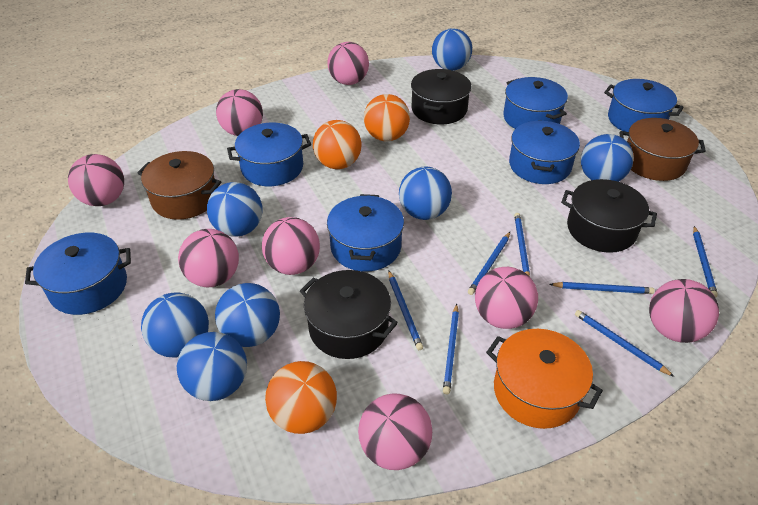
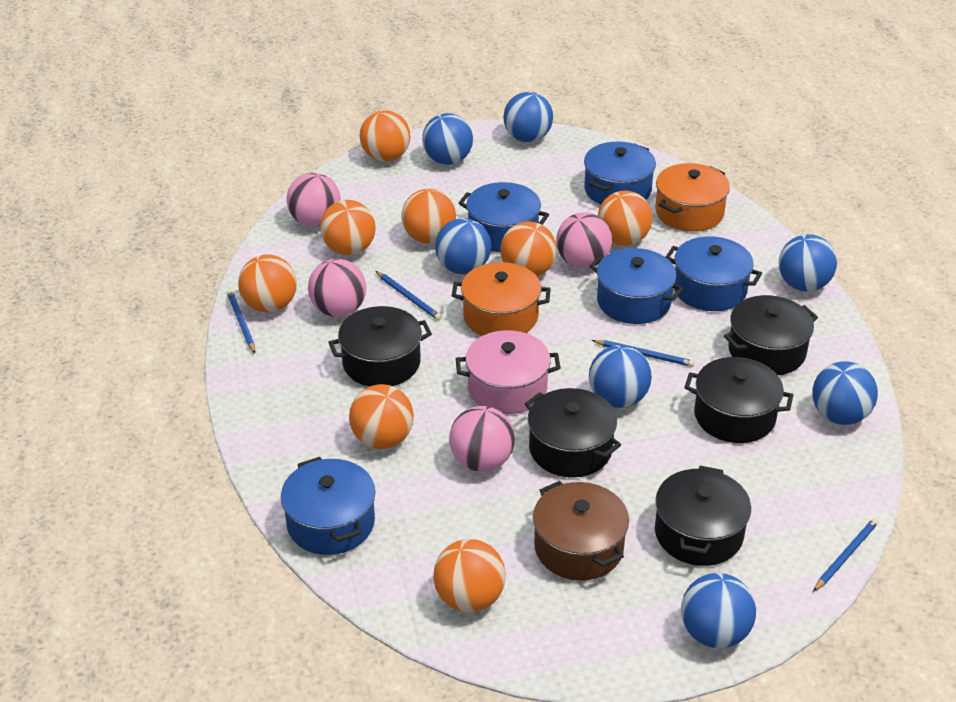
black pot: [300,270,398,359] [411,69,472,124] [561,179,657,253] = 3 -> [328,306,432,387] [525,388,621,478] [655,466,751,566] [684,357,793,443] [724,295,818,375] = 5
blue pencil: [388,270,423,350] [443,304,459,394] [468,232,510,295] [514,213,530,276] [550,282,655,294] [575,310,674,377] [693,226,718,298] = 7 -> [227,290,255,353] [376,271,442,320] [592,340,695,367] [813,518,879,592] = 4
blue pot: [25,233,131,315] [227,123,311,186] [327,194,404,271] [503,77,568,129] [509,120,580,184] [604,79,684,132] = 6 -> [281,457,375,555] [459,182,549,252] [584,142,656,204] [589,248,684,324] [666,236,762,311] = 5
brown pot: [137,151,221,220] [620,118,706,181] = 2 -> [533,481,629,581] = 1
orange ball: [265,361,337,434] [313,120,361,169] [364,94,410,141] = 3 -> [238,254,297,313] [320,200,376,255] [349,384,414,449] [360,110,411,162] [401,189,456,244] [433,539,506,612] [500,222,557,276] [598,191,652,246] = 8
orange pot: [486,329,603,429] = 1 -> [452,262,551,336] [655,163,730,232] = 2
pink ball: [68,154,124,206] [178,229,239,287] [216,89,263,136] [262,217,320,275] [327,42,369,85] [358,394,432,470] [475,267,538,329] [649,279,719,343] = 8 -> [286,173,341,227] [308,259,366,317] [449,406,515,472] [556,212,612,268] = 4
pink pot: none = 0 -> [456,330,561,414] = 1

